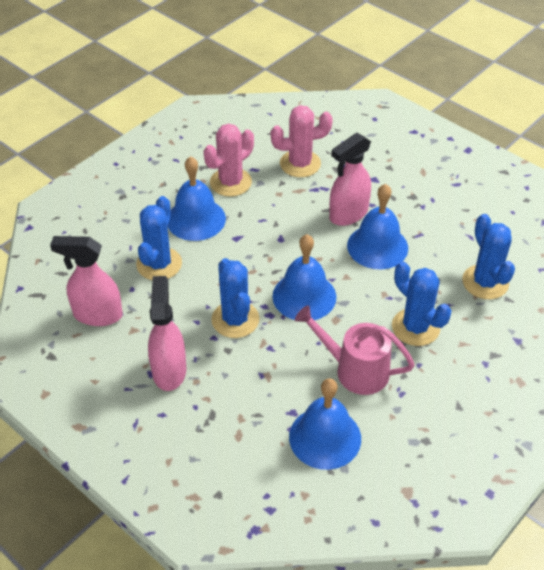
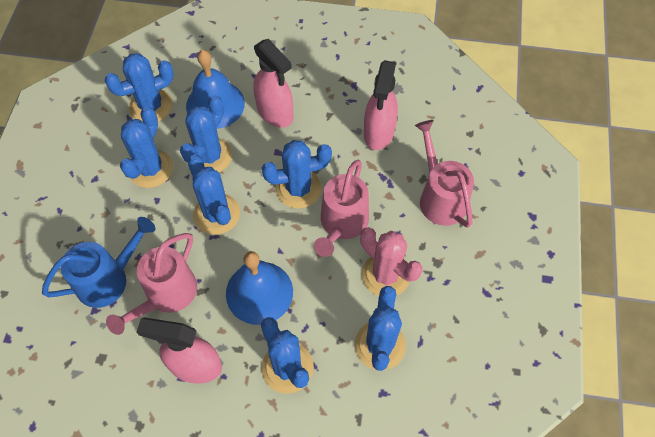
blue bell: [167,156,226,241] [272,234,336,320] [289,379,361,470] [347,184,408,269] = 4 -> [186,50,245,129] [226,251,293,325] = 2
blue cactus: [136,196,182,280] [211,258,260,338] [392,262,452,346] [462,214,515,299] = 4 -> [104,53,174,122] [120,107,173,188] [180,95,232,173] [188,155,240,235] [261,317,314,394] [262,140,332,209] [355,286,406,371] = 7
blue watering can: none = 0 -> [42,217,155,308] = 1
pink cactus: [203,124,254,197] [271,105,333,177] = 2 -> [360,227,422,296] = 1
pink watering can: [295,305,415,395] = 1 -> [106,233,197,335] [314,160,369,257] [415,120,474,228] = 3

